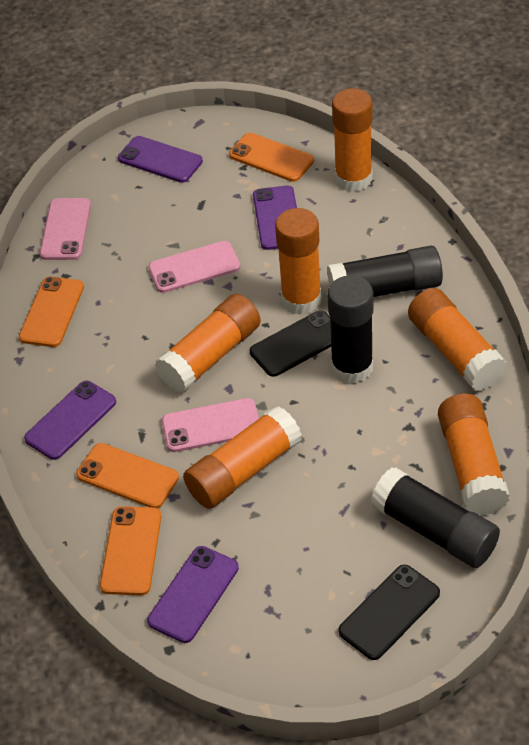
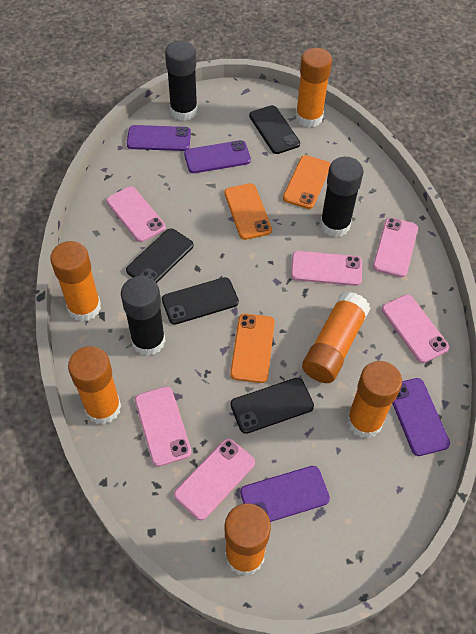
black phone: [250,311,331,377] [338,565,440,660] = 2 -> [126,228,193,283] [162,277,239,325] [230,378,314,434] [249,105,300,154] = 4
orange phone: [19,277,84,347] [76,443,179,508] [100,506,161,596] [229,133,314,182] = 4 -> [224,183,272,240] [230,314,275,383] [283,155,330,209] = 3
pink phone: [40,198,91,260] [148,241,240,293] [162,398,259,452] = 3 -> [106,186,166,242] [135,386,191,467] [174,438,255,520] [291,251,362,286] [373,217,418,277] [382,295,449,363] = 6

